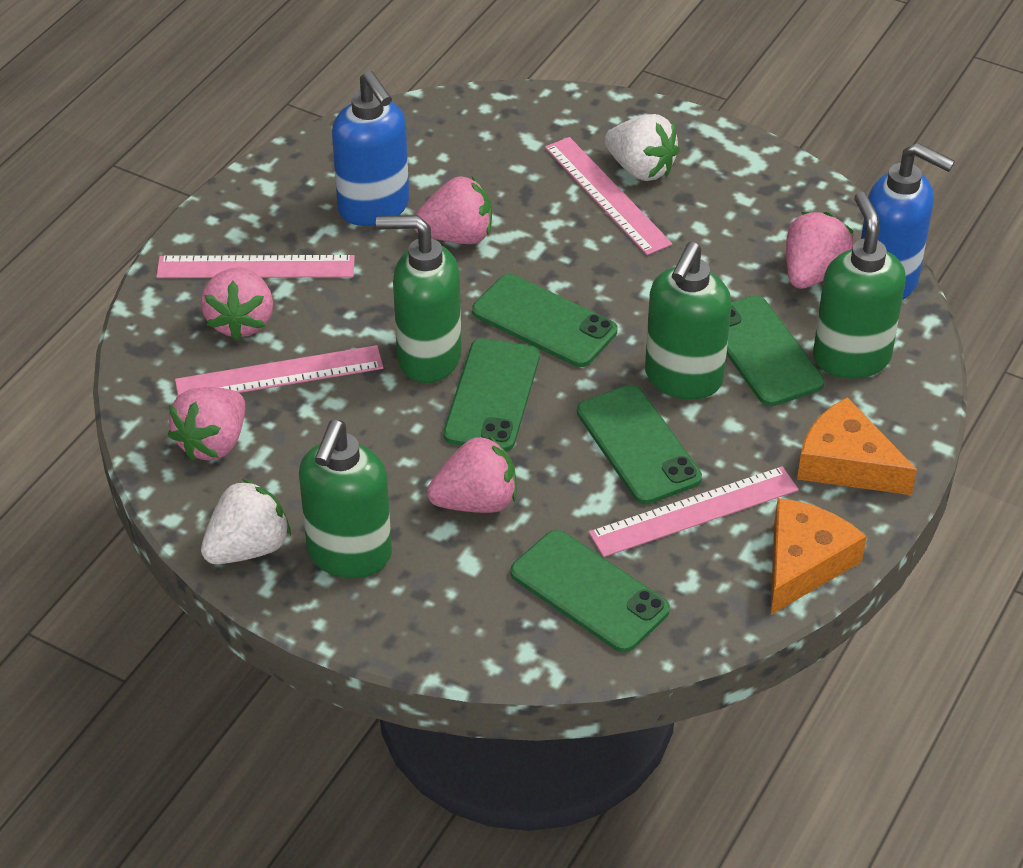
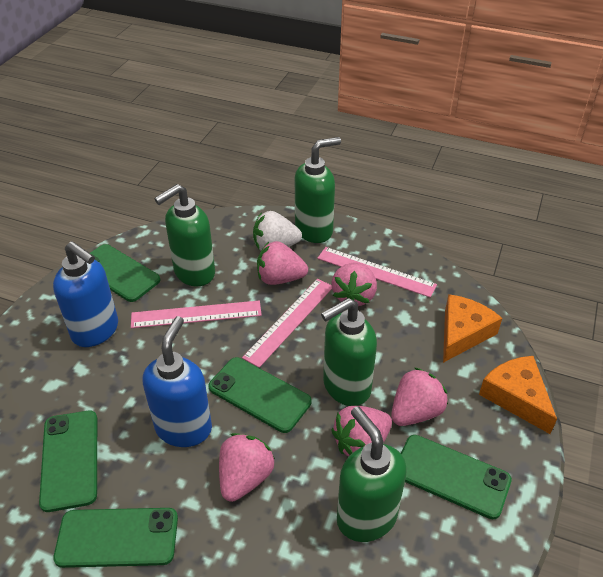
pink ruler: [156,255,355,278] [175,345,383,396] [545,137,672,255] [589,466,799,557] = 4 -> [131,301,262,328] [242,279,332,368] [317,247,437,298] = 3
white strawberry: [201,479,291,564] [604,114,680,181] = 2 -> [253,211,302,250] = 1

